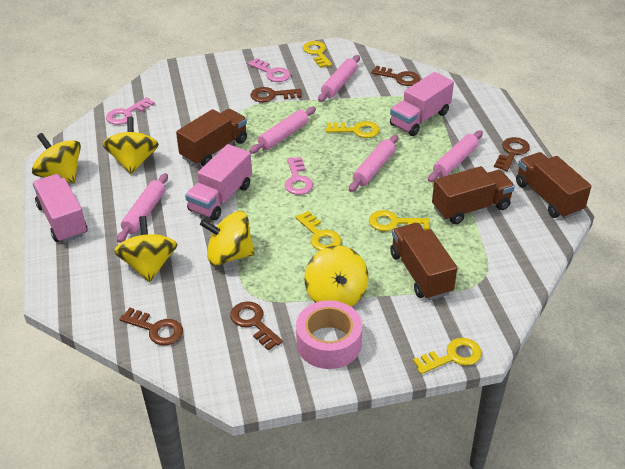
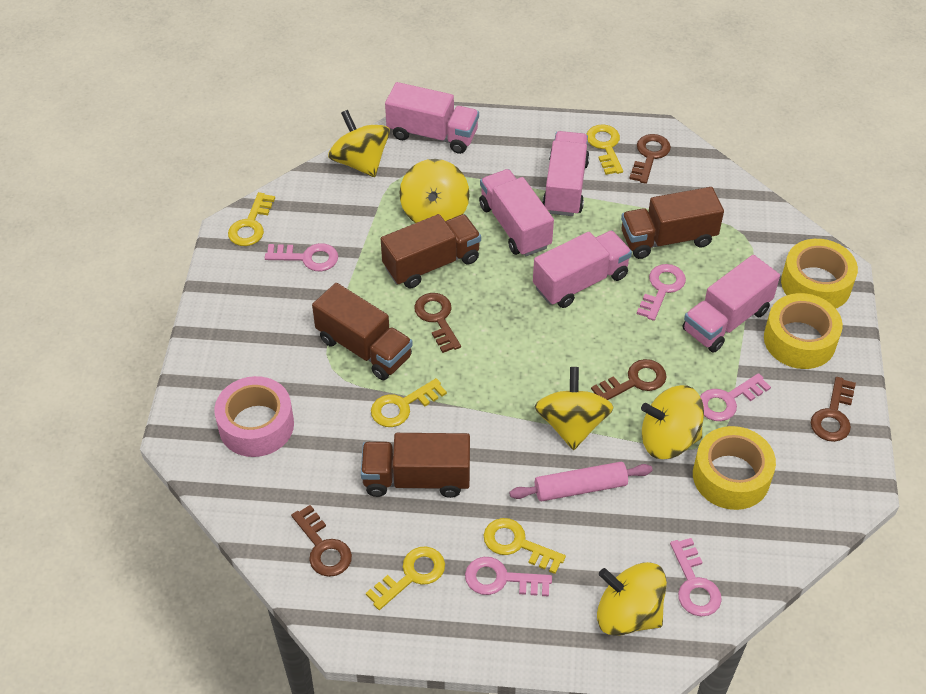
pink key: [106,97,155,125] [248,58,291,82] [285,157,313,195] = 3 -> [265,243,338,271] [465,557,552,597] [637,264,686,321] [670,538,722,616] [700,373,771,421] = 5
pink rolling pin: [117,173,168,243] [249,107,316,154] [318,55,360,102] [349,135,398,192] [428,130,483,182] = 5 -> [509,462,653,501] = 1
pink truck: [33,174,87,243] [185,144,252,220] [390,72,454,136] = 3 -> [385,82,479,154] [479,169,554,256] [533,230,632,308] [542,131,590,216] [683,255,780,353] = 5
yellow tape: none = 0 -> [693,426,776,510] [764,293,843,369] [781,239,858,308] = 3

